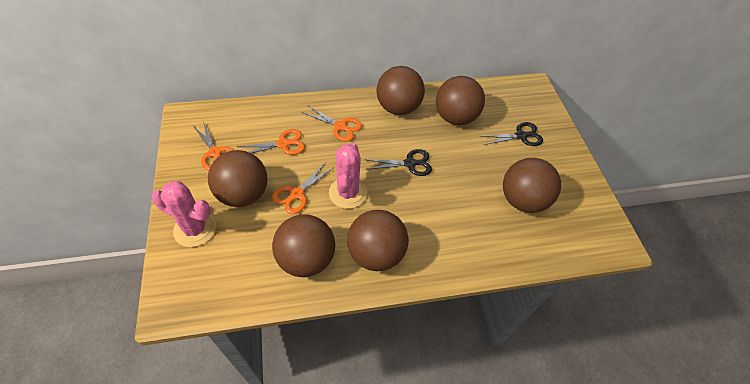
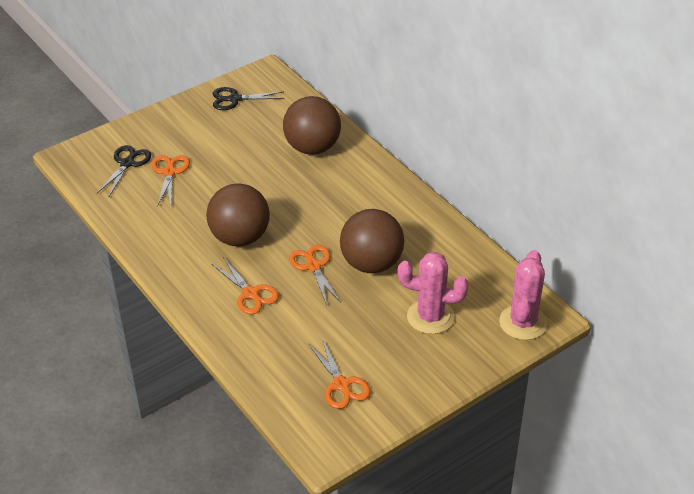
brown ball: [208,150,268,207] [272,215,335,277] [347,210,409,271] [377,66,425,115] [436,76,485,125] [503,158,561,213] = 6 -> [206,183,270,246] [283,96,341,155] [340,209,404,273] = 3

